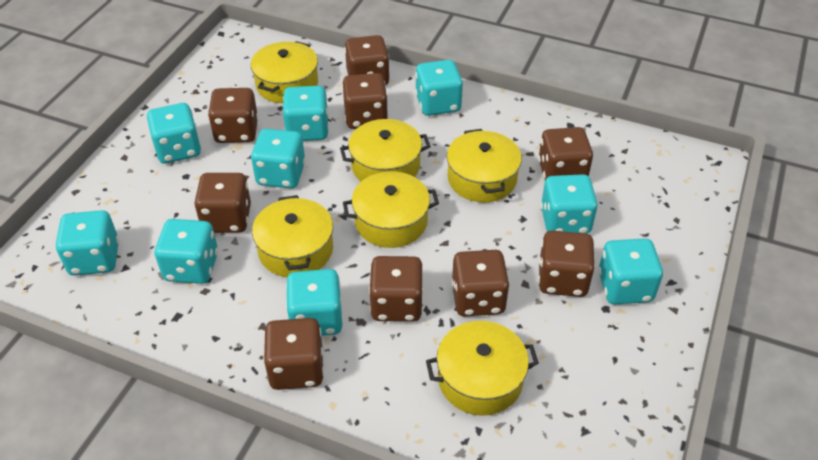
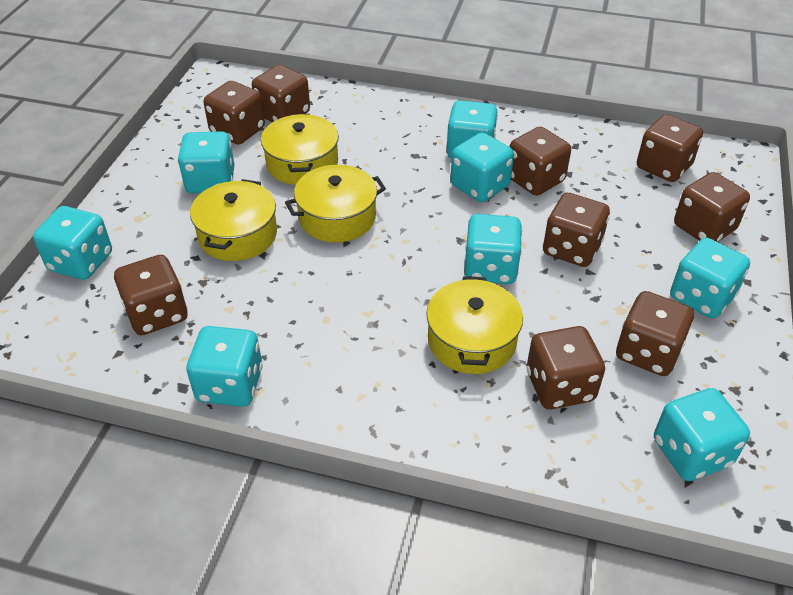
turquoise dice: [56,210,119,276] [147,103,201,164] [155,219,218,284] [251,129,305,188] [283,86,329,141] [286,269,343,336] [415,60,463,116] [541,174,598,234] [598,238,663,304] = 9 -> [33,206,112,280] [178,131,235,193] [186,326,263,407] [446,100,498,158] [450,132,514,202] [464,214,522,284] [654,388,750,481] [670,238,750,318] = 8
yellow pot: [251,41,318,103] [252,195,333,277] [340,119,431,181] [343,171,439,248] [426,321,539,416] [447,129,522,202] = 6 -> [190,179,277,261] [261,114,339,185] [285,165,386,242] [426,276,523,374] = 4

